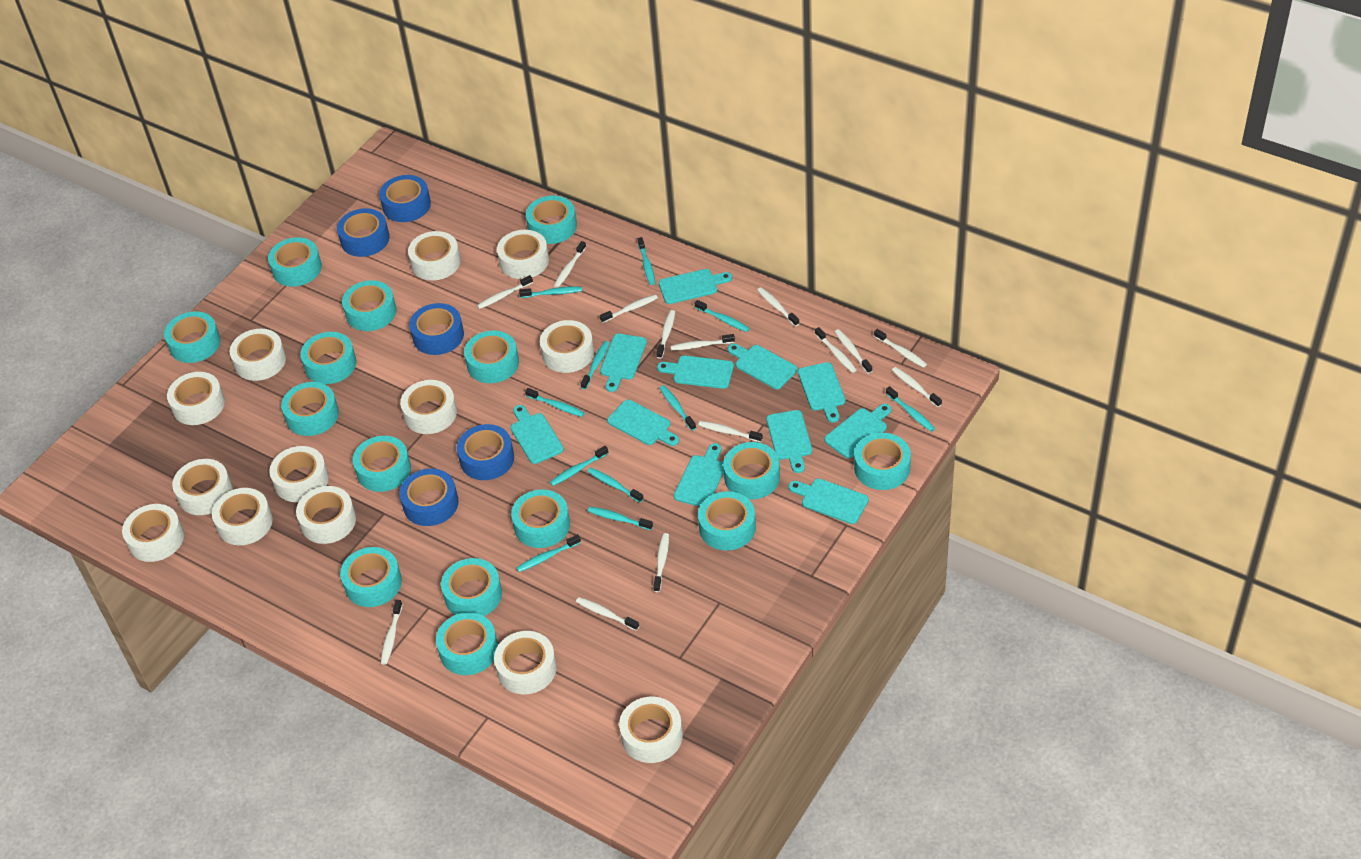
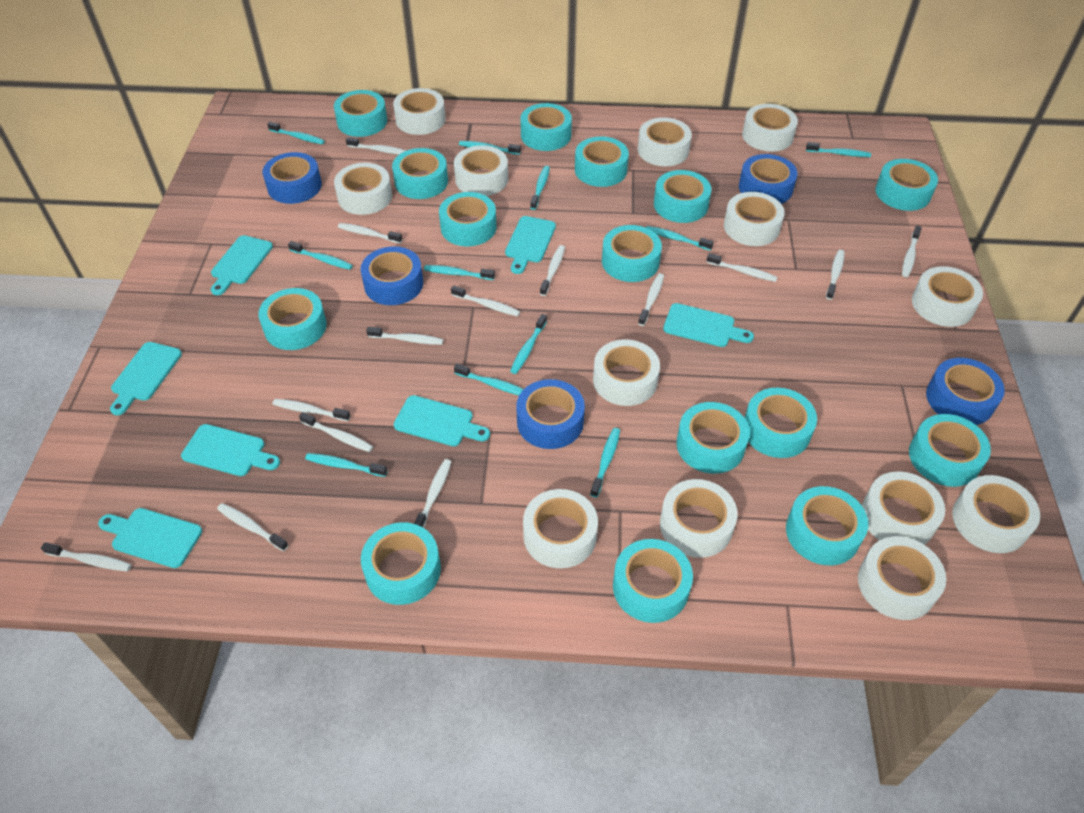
turquoise cutting board: [510,405,564,464] [600,334,647,392] [607,400,679,446] [657,356,734,389] [659,269,732,304] [674,443,724,507] [728,343,798,389] [767,410,812,473] [789,479,869,524] [798,362,845,423] [824,404,891,458] = 11 -> [98,508,202,568] [110,342,182,415] [181,424,280,476] [211,235,273,295] [394,395,490,446] [505,216,556,274] [663,303,754,347] = 7

